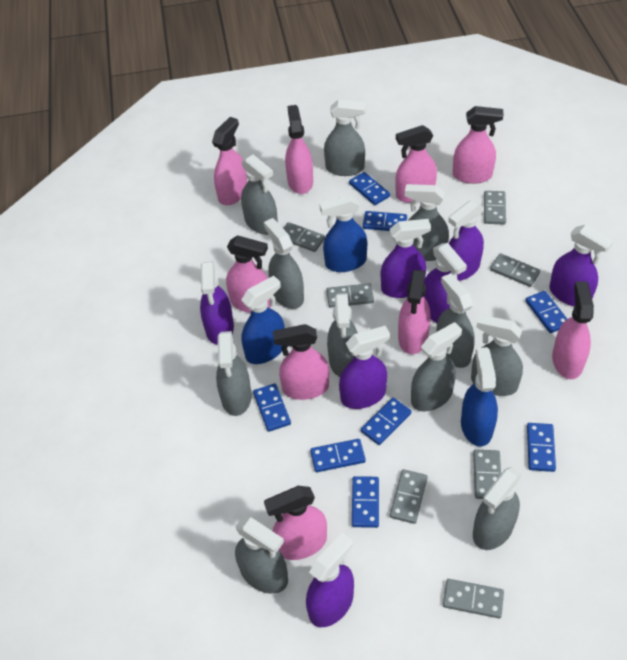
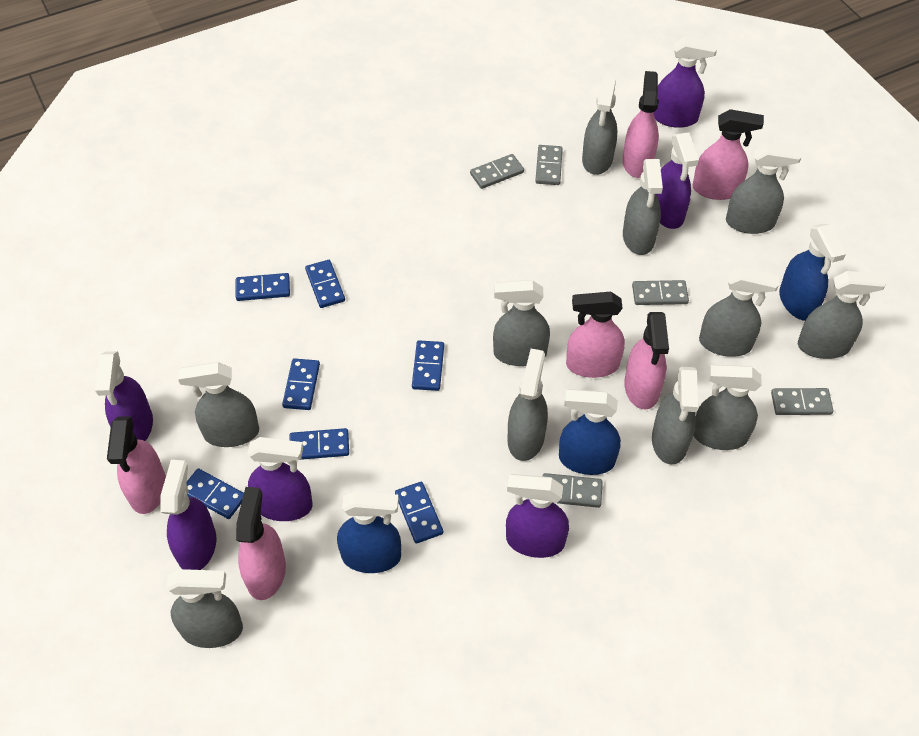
blue domino: [253,384,291,432] [310,439,366,472] [349,172,390,205] [352,476,379,528] [361,398,411,445] [363,211,407,231] [525,291,567,333] [527,423,556,472] = 8 -> [186,468,244,519] [236,273,290,301] [282,358,320,410] [290,428,349,460] [305,260,345,308] [395,482,443,544] [412,340,444,391] = 7
grey domino: [283,222,325,252] [326,283,374,308] [390,469,427,524] [443,579,504,618] [473,450,501,499] [484,191,506,225] [490,253,540,287] = 7 -> [470,154,524,189] [535,145,563,185] [543,473,603,508] [632,280,689,305] [771,388,833,415] = 5
pink spray bottle: [212,117,247,205] [226,235,271,313] [264,486,327,560] [273,324,329,400] [285,105,313,194] [395,125,437,203] [398,270,430,354] [453,106,503,184] [552,282,594,379] = 9 -> [107,416,166,514] [236,487,286,600] [566,292,625,378] [623,71,659,178] [624,312,669,409] [692,109,764,200] = 6
purple spray bottle: [200,261,234,345] [306,533,354,627] [339,326,390,409] [381,219,431,298] [424,243,467,323] [448,200,484,281] [549,225,614,306] = 7 -> [95,351,153,441] [161,460,216,570] [248,437,313,521] [506,474,569,558] [653,37,717,128] [656,132,699,229] = 6

